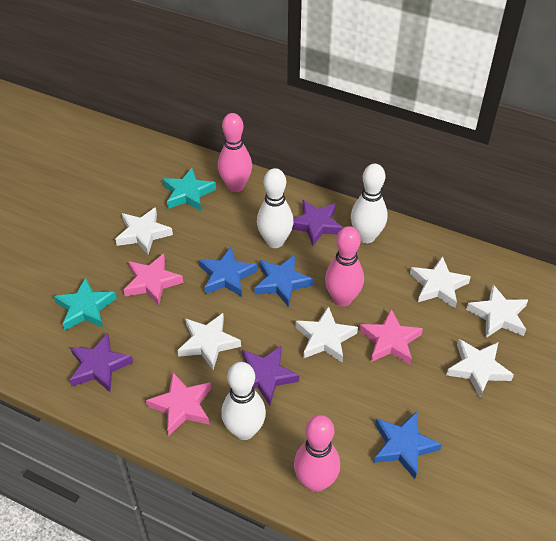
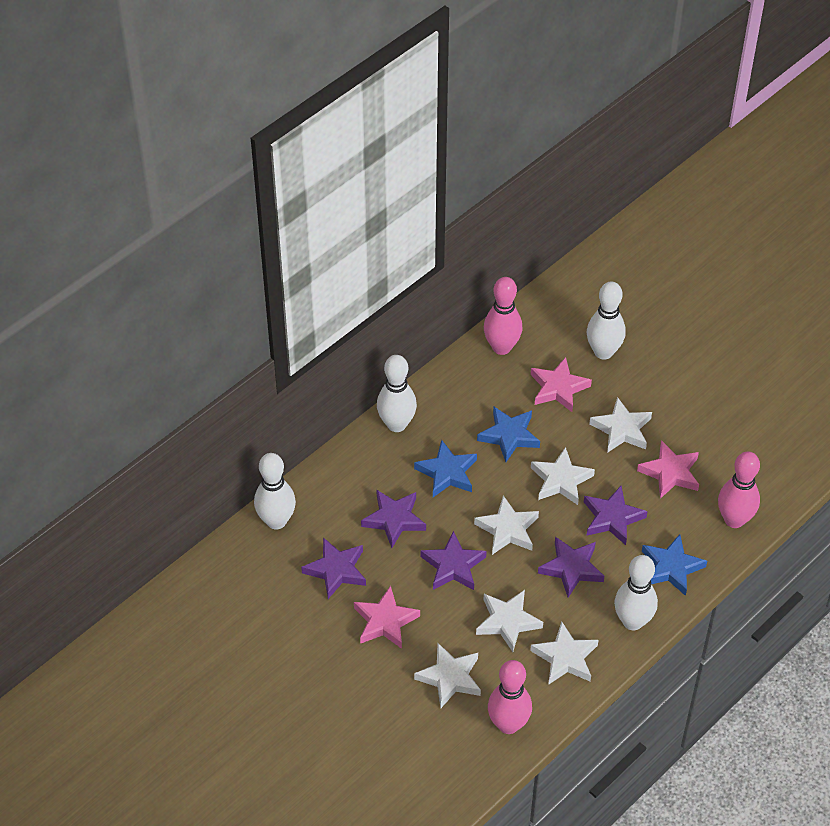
purple star: [69,333,133,392] [242,346,299,405] [292,200,343,246] = 3 -> [301,538,366,599] [361,490,426,548] [421,531,487,590] [538,537,604,598] [584,486,648,545] = 5
turquoise star: [54,277,117,330] [162,168,216,211] = 2 -> none = 0
white bowling pin: [221,362,266,440] [257,168,294,248] [351,164,387,243] = 3 -> [254,453,296,530] [377,355,417,432] [587,281,626,360] [614,555,658,630] = 4

